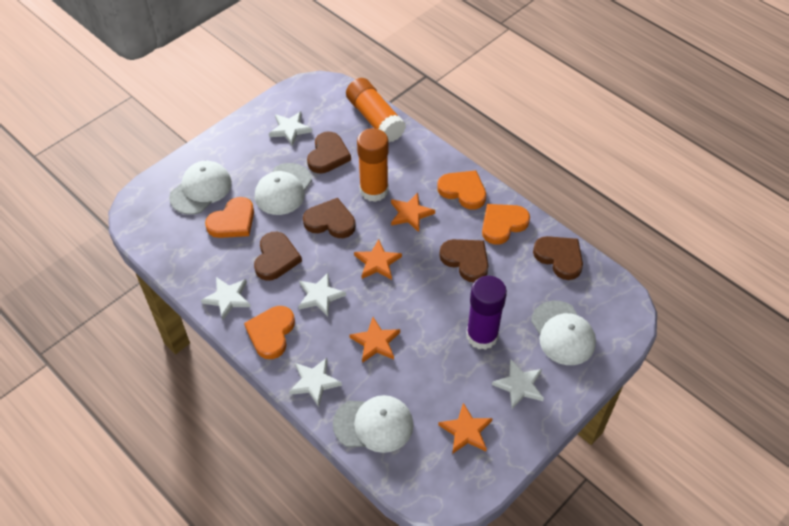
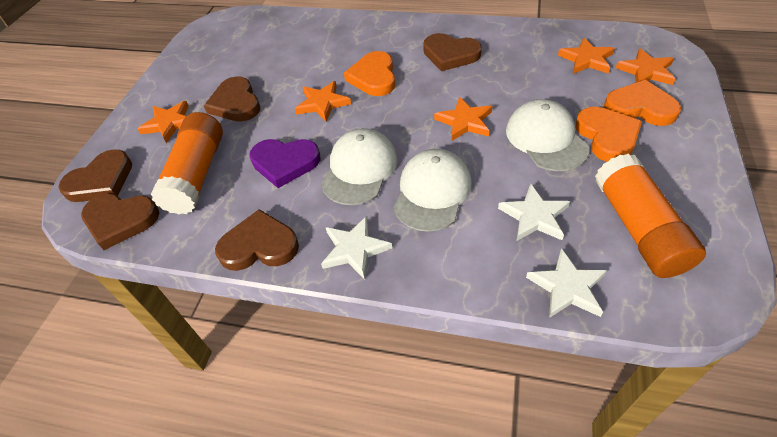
orange heart: [205,197,254,238] [244,306,295,359] [437,170,486,210] [482,204,530,245] = 4 -> [344,51,395,96] [575,107,642,162] [604,80,681,126] = 3
orange star: [349,317,400,363] [354,239,402,280] [391,193,435,232] [438,403,493,454] = 4 -> [137,101,189,143] [295,81,351,122] [434,97,493,141] [558,38,615,74] [616,49,675,85] = 5
purple glue stick: [466,276,507,350] = 1 -> none = 0
purple heart: none = 0 -> [249,139,320,188] = 1
white cap: [169,161,232,215] [255,163,312,215] [333,395,413,453] [531,301,596,365] = 4 -> [321,128,398,205] [393,149,472,232] [506,99,589,171] = 3
white star: [201,277,251,320] [269,112,312,146] [289,358,342,407] [298,273,346,317] [492,360,544,409] = 5 -> [321,216,392,280] [498,184,570,241] [526,248,607,318] = 3

